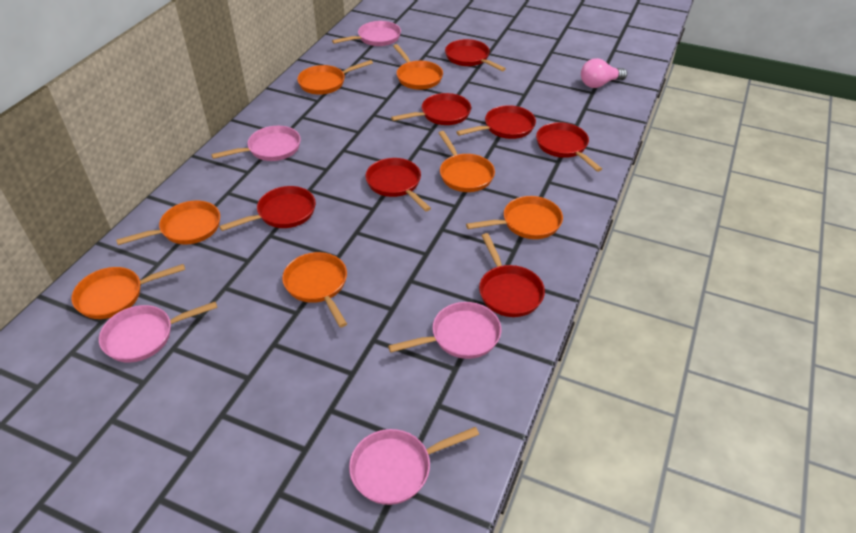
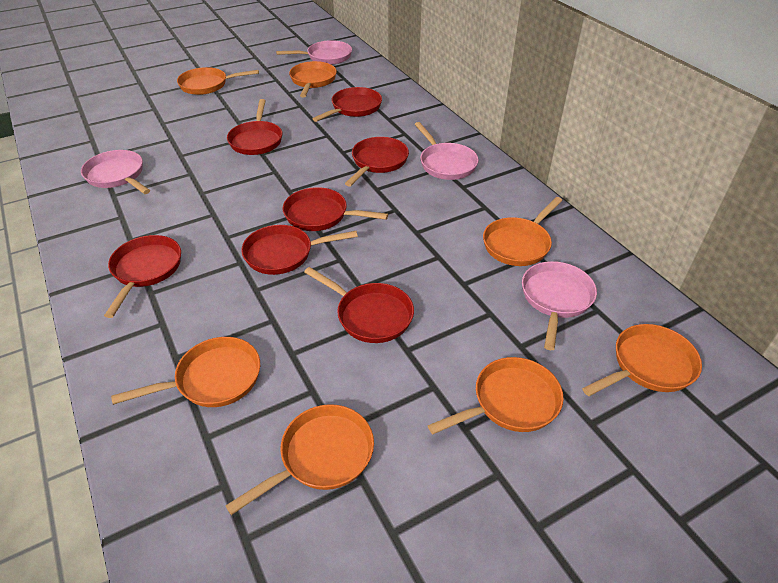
pink light bulb: [581,58,627,88] = 1 -> none = 0
pink pan: [99,302,217,363] [211,126,301,161] [332,21,401,46] [349,427,479,505] [388,302,501,359] = 5 -> [81,150,150,194] [276,40,352,65] [414,122,479,180] [522,261,597,350] = 4

